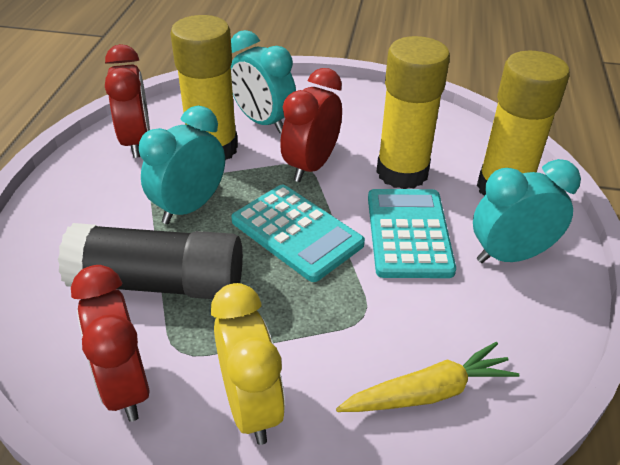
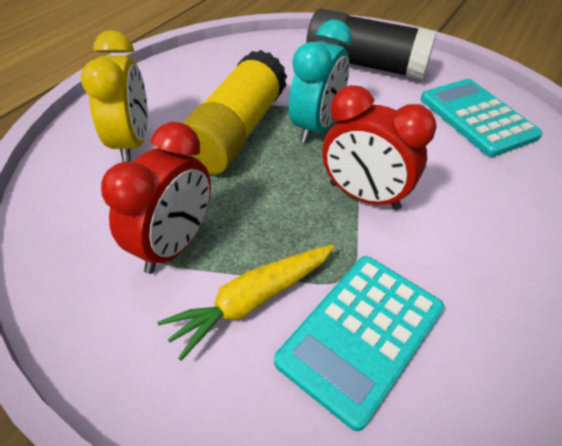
red clock: [71,265,150,422] [105,44,150,158] [280,68,342,182] = 3 -> [101,122,211,274] [323,85,437,210] = 2
turquoise clock: [139,106,225,224] [231,30,296,133] [473,159,581,263] = 3 -> [289,20,352,144] = 1
yellow glue stick: [170,15,238,161] [376,36,450,189] [477,51,570,196] = 3 -> [183,50,287,175] = 1

